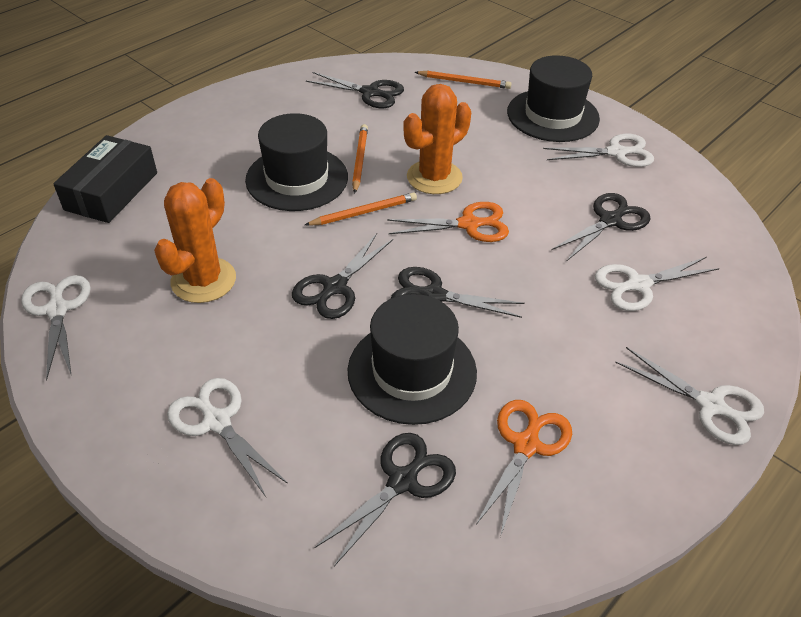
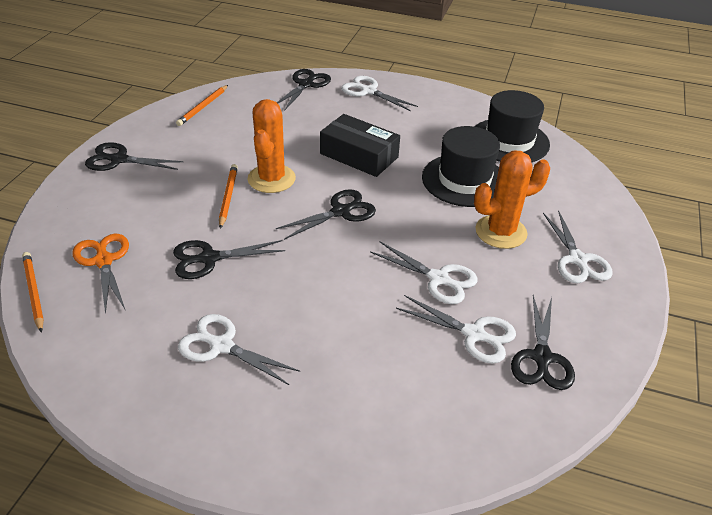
black hat: [245,113,348,211] [348,294,477,425] [507,55,600,142] = 3 -> [422,126,500,207] [474,90,550,162] = 2
orange scissors: [387,202,509,242] [476,400,572,537] = 2 -> [73,234,129,314] = 1

